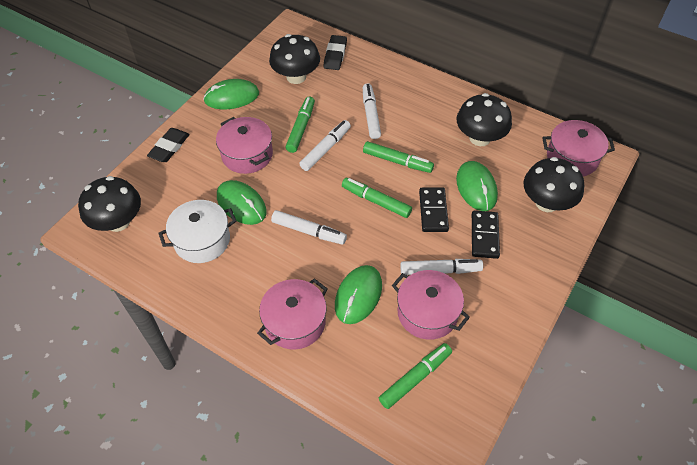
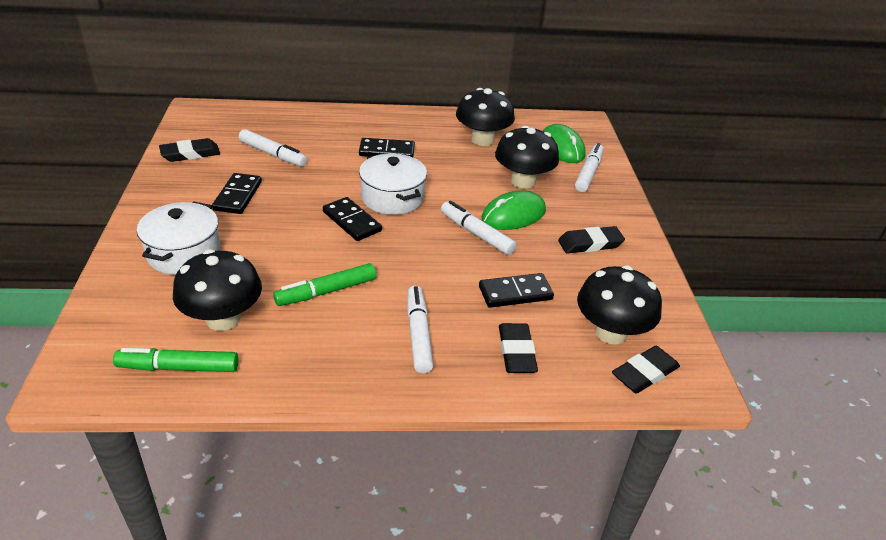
black domino: [419,188,449,232] [472,211,500,259] = 2 -> [212,173,262,214] [323,197,382,241] [359,138,415,157] [479,273,554,308] = 4
black eraser: [147,128,190,162] [324,35,347,70] = 2 -> [159,138,220,162] [499,323,538,373] [558,226,625,254] [612,346,680,394] = 4
green marker: [286,97,315,153] [342,178,412,218] [363,141,434,173] [379,343,452,409] = 4 -> [113,348,238,372] [273,263,376,306] = 2
green mouse: [203,79,259,109] [217,180,267,225] [335,265,382,324] [456,161,498,211] = 4 -> [482,191,546,230] [543,124,586,163] = 2
pink pot: [216,117,273,174] [257,278,328,350] [392,270,470,340] [542,120,615,176] = 4 -> none = 0
white pot: [158,200,237,263] = 1 -> [137,201,220,275] [359,153,427,215] = 2

